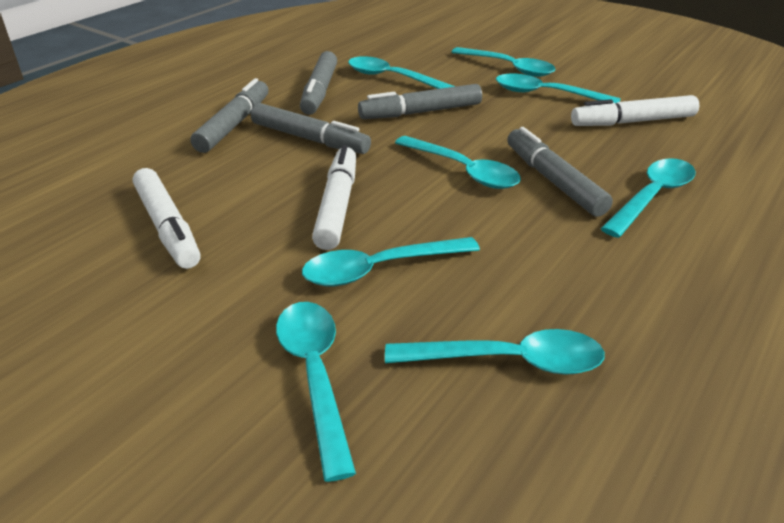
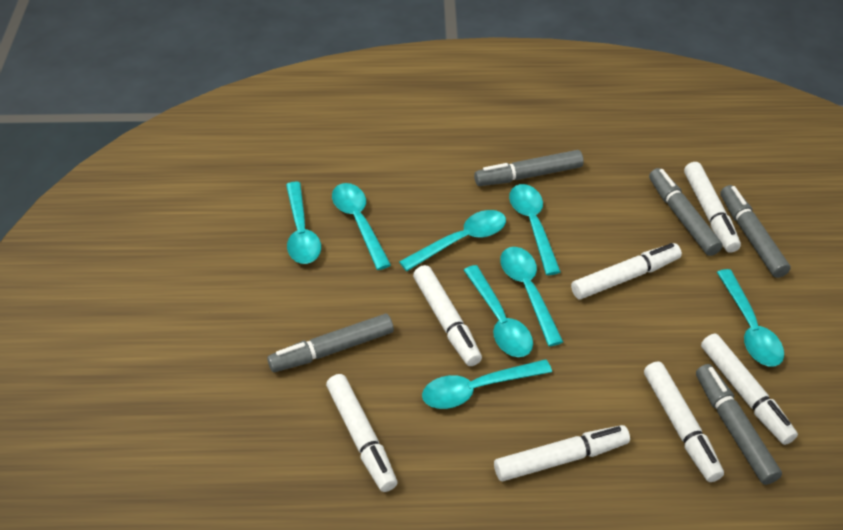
white marker: [133,168,201,269] [312,145,356,250] [571,95,699,126] = 3 -> [326,374,397,492] [413,265,482,366] [494,425,630,481] [571,243,682,300] [644,361,724,482] [684,162,741,253] [701,333,798,445] = 7

